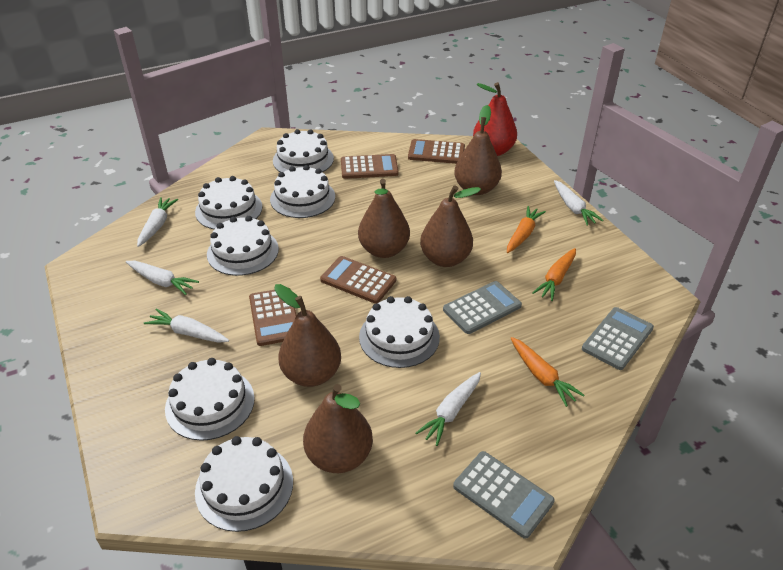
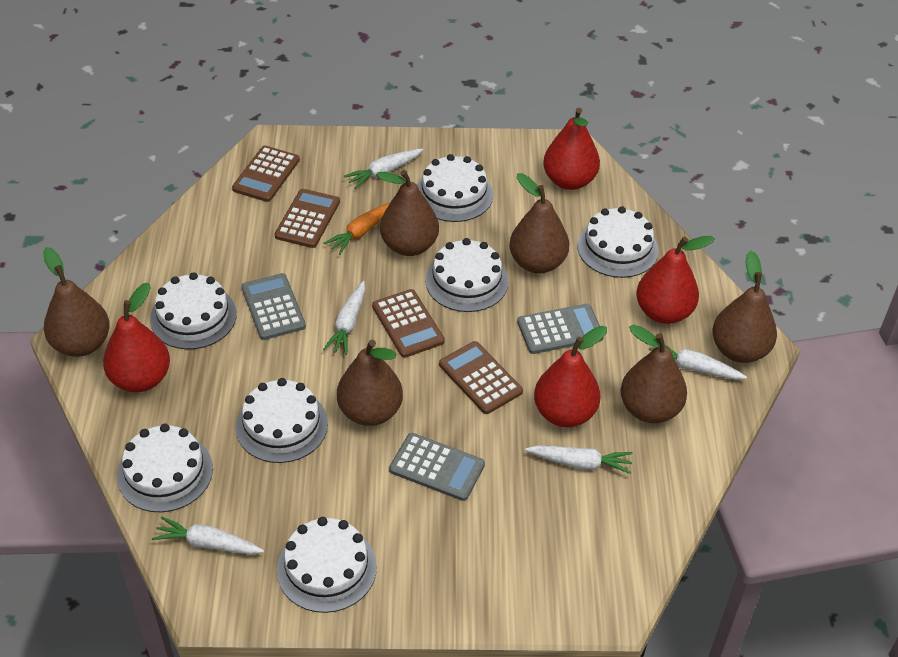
brown pear: [274,284,341,387] [303,384,373,473] [358,179,410,258] [420,185,481,267] [454,105,502,195] = 5 -> [43,247,110,357] [337,340,403,426] [376,170,439,256] [509,173,569,274] [620,325,687,423] [712,251,777,363] = 6
orange carrot: [507,206,546,253] [511,337,584,407] [532,248,576,301] = 3 -> [324,203,390,255] = 1
red pear: [473,82,517,156] = 1 -> [103,283,170,392] [534,326,607,427] [543,108,600,190] [636,236,715,324] = 4

